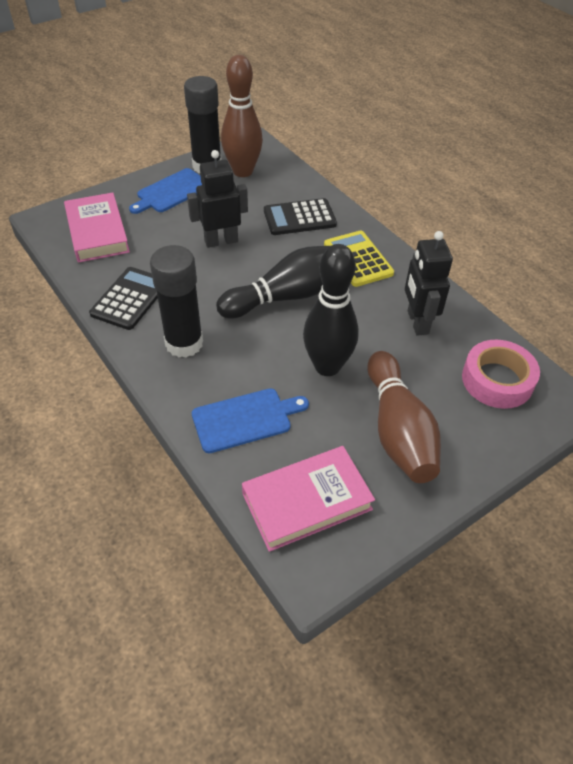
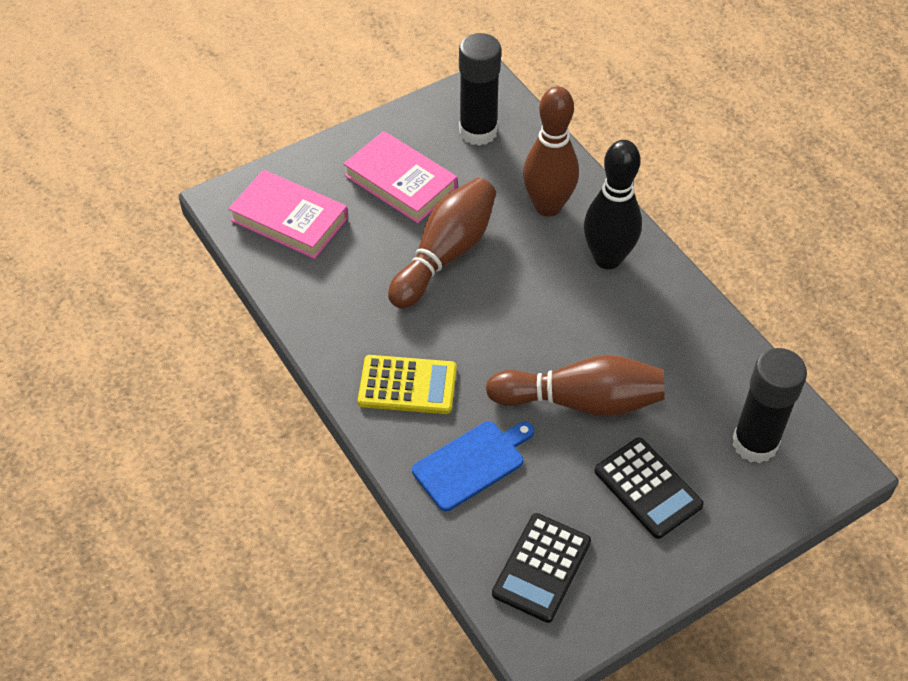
black bowling pin: [216,246,330,319] [303,244,359,376] = 2 -> [584,140,642,269] = 1
black robot: [187,150,248,248] [405,231,453,336] = 2 -> none = 0
blue cutting board: [129,168,202,214] [192,388,309,453] = 2 -> [412,421,534,511] = 1
brown bowling pin: [221,55,263,177] [367,351,441,483] = 2 -> [388,177,496,309] [486,355,664,417] [523,86,579,217] = 3
pink tape: [462,340,540,409] = 1 -> none = 0

